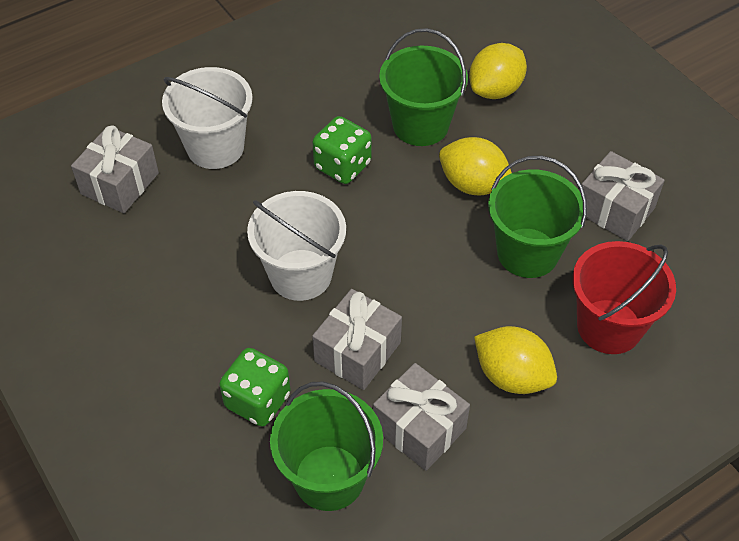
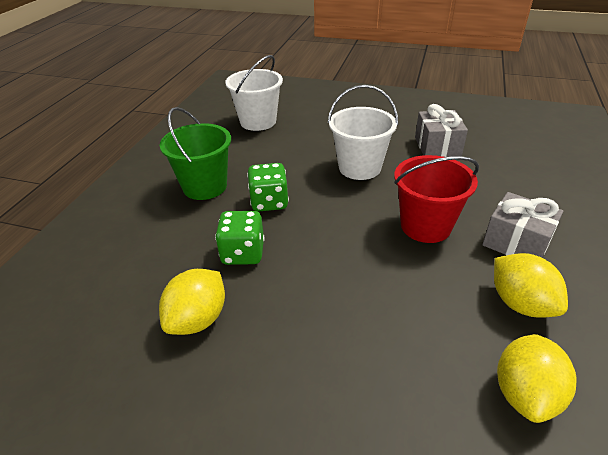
green bucket: [270,381,383,511] [379,28,468,146] [488,156,587,278] = 3 -> [160,107,231,200] = 1
grey gift: [71,125,159,213] [312,289,402,390] [373,363,470,471] [582,151,665,241] = 4 -> [415,104,468,157] [482,192,563,258] = 2

